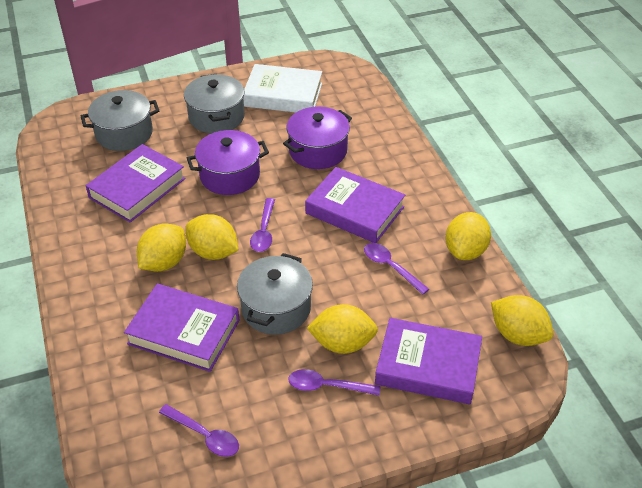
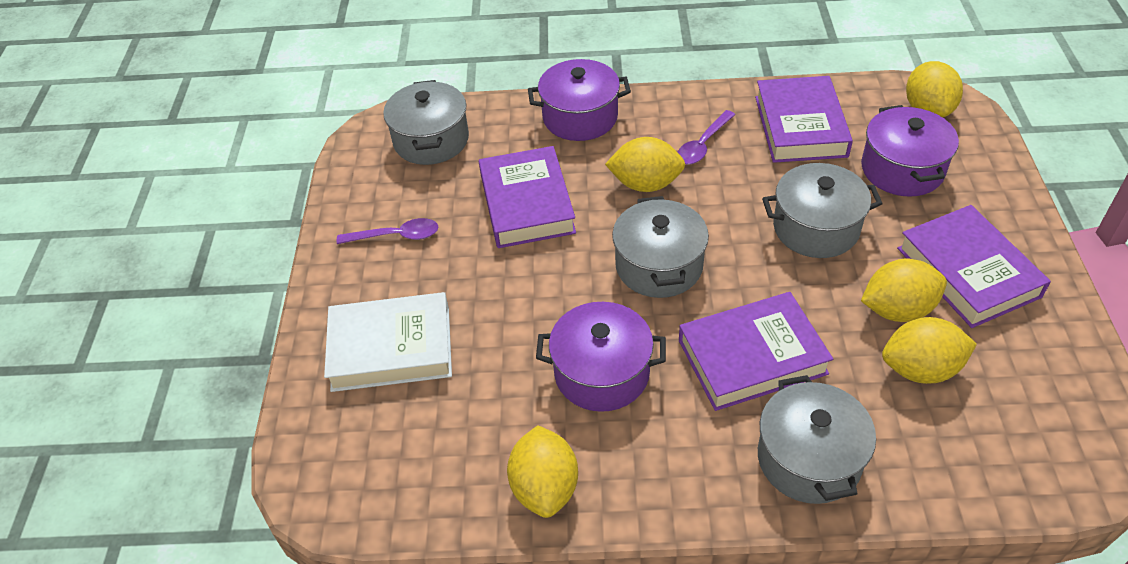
grey pot: [81,90,159,151] [184,74,245,134] [237,253,313,335] = 3 -> [383,80,469,165] [612,196,709,298] [758,375,876,504] [762,163,883,258] = 4
purple pot: [187,130,269,195] [283,107,352,169] = 2 -> [528,59,631,141] [536,302,666,412] [861,105,959,197] = 3
purple spoon: [159,404,239,457] [250,198,275,252] [288,369,380,396] [364,243,429,295] = 4 -> [337,218,438,244] [678,110,735,165] = 2

